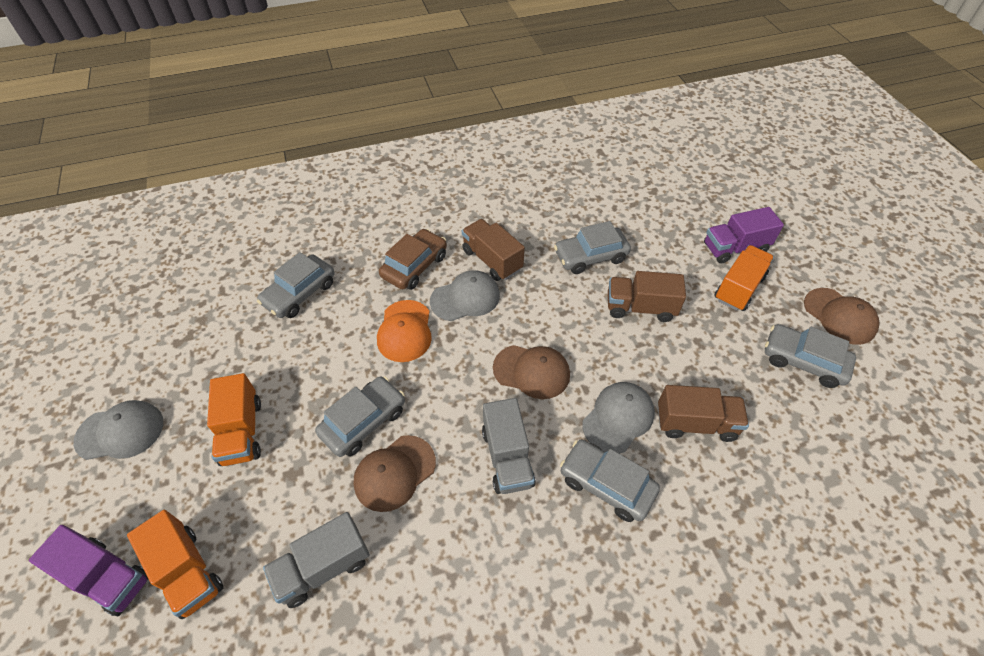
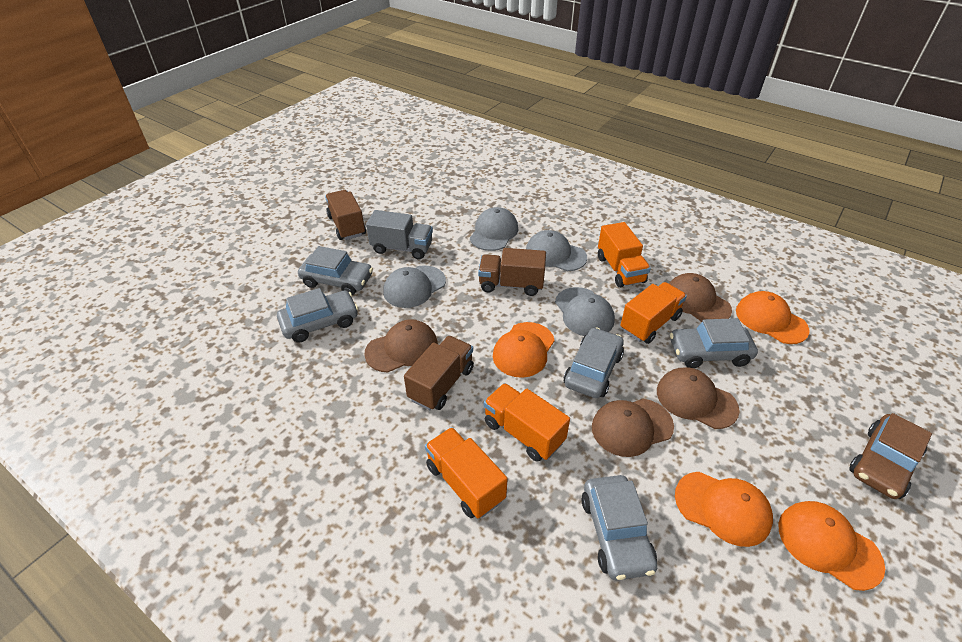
brown cap: [354,435,436,512] [493,345,570,399] [804,288,879,345] = 3 -> [364,319,438,373] [592,399,674,457] [657,367,740,429] [669,273,732,322] = 4
grey cap: [73,400,163,460] [430,270,500,321] [582,382,655,453] = 3 -> [383,265,446,308] [470,207,518,251] [526,230,587,271] [555,287,615,336] = 4
grey truck: [263,512,370,608] [482,398,536,494] = 2 -> [366,210,433,259] = 1
orange cap: [377,300,432,362] = 1 -> [493,322,555,378] [675,472,773,547] [736,291,809,344] [778,501,885,591] = 4
orange truck: [127,510,224,619] [207,373,261,466] [715,245,774,311] = 3 -> [425,427,508,518] [484,383,570,462] [598,222,651,288] [620,282,687,344] = 4
purple truck: [29,525,148,616] [704,207,784,264] = 2 -> none = 0

